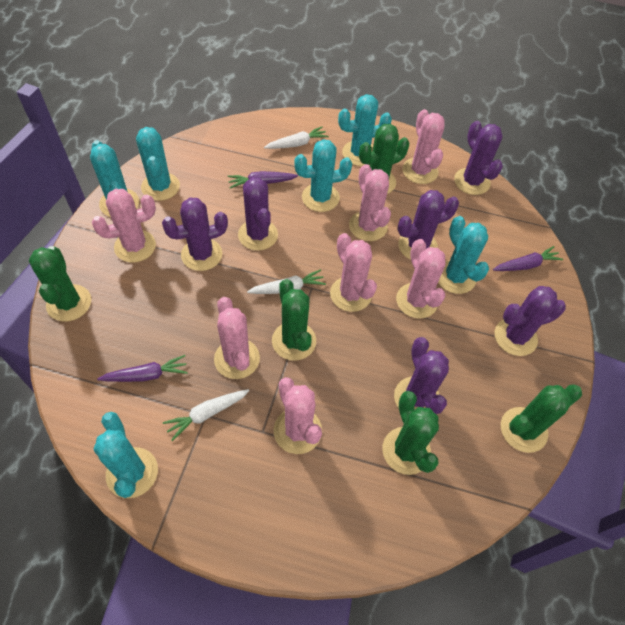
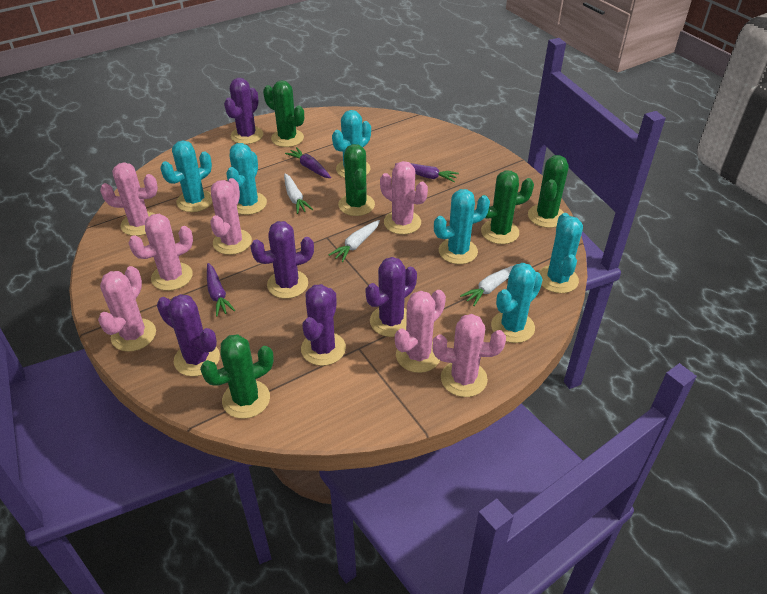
purple cactus: [162,198,228,271] [238,177,278,251] [394,337,449,414] [397,190,459,260] [454,121,503,195] [495,286,566,356] = 6 -> [157,294,220,376] [224,78,263,144] [250,221,314,299] [301,284,346,366] [365,257,417,337] = 5

